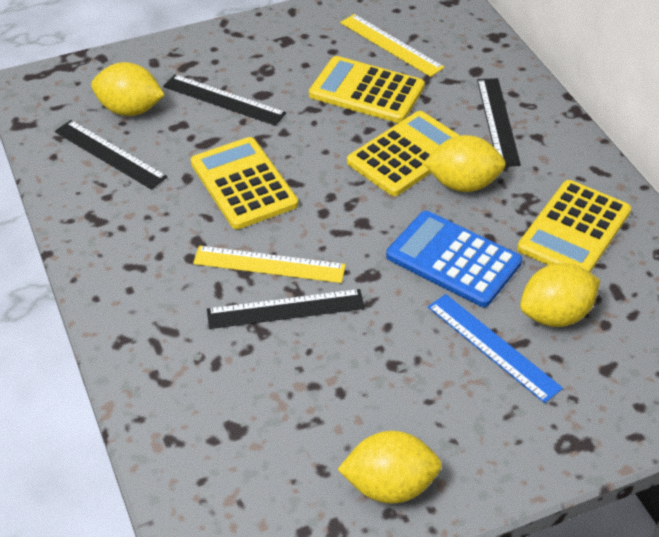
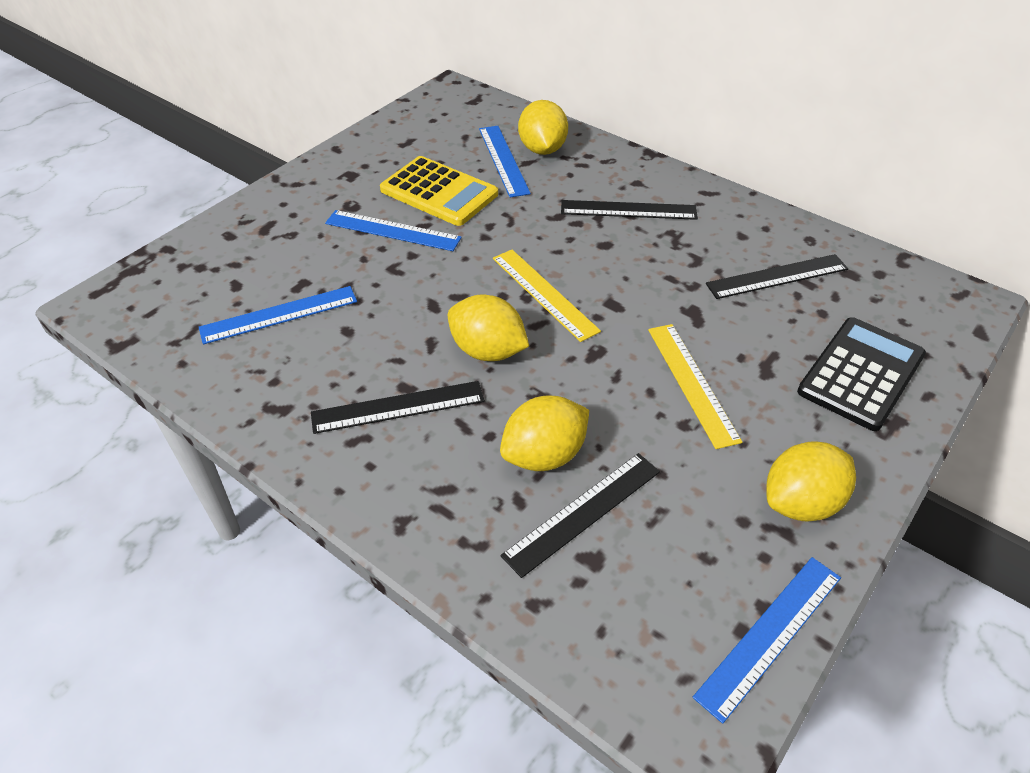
black calculator: none = 0 -> [797,317,926,431] = 1
blue calculator: [386,211,522,307] = 1 -> none = 0
blue ruler: [428,294,563,403] = 1 -> [199,286,357,344] [325,210,462,251] [479,126,531,198] [693,557,841,724] = 4
yellow calculator: [191,137,298,229] [309,56,425,123] [347,111,460,196] [517,180,631,272] = 4 -> [380,156,498,226] = 1

